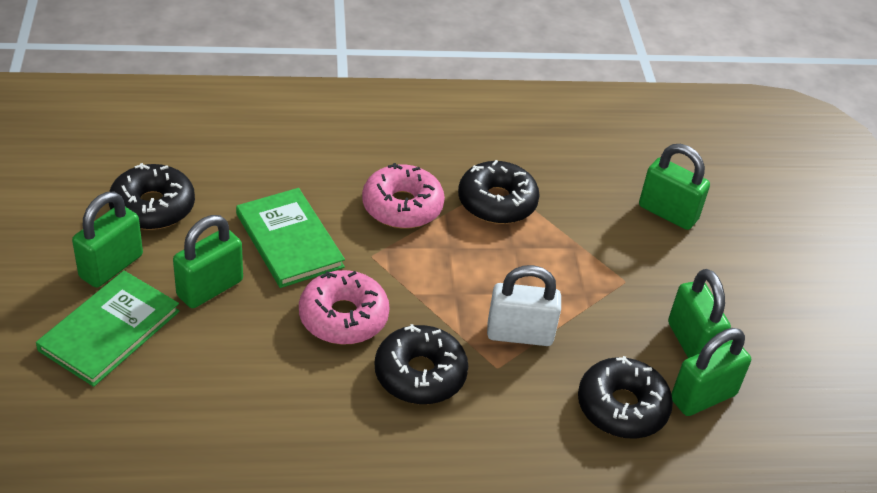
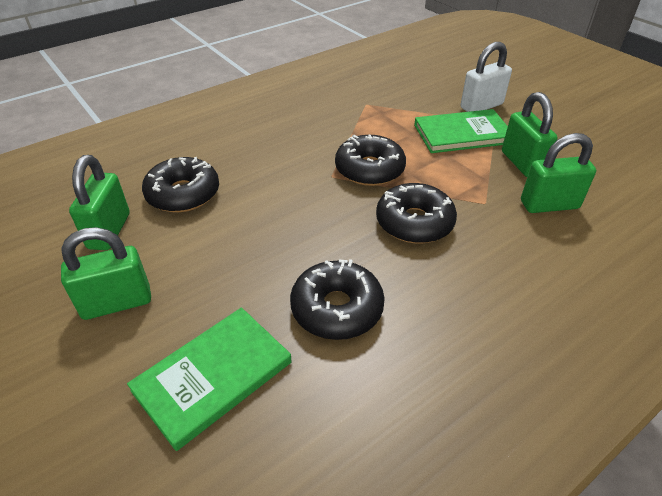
green padlock: [72,192,143,288] [173,215,243,308] [639,144,710,230] [668,269,731,358] [671,328,751,416] = 5 -> [61,227,151,320] [69,155,130,250] [502,92,557,177] [521,133,596,213] = 4
pink donut: [299,270,389,345] [362,163,445,228] = 2 -> none = 0

